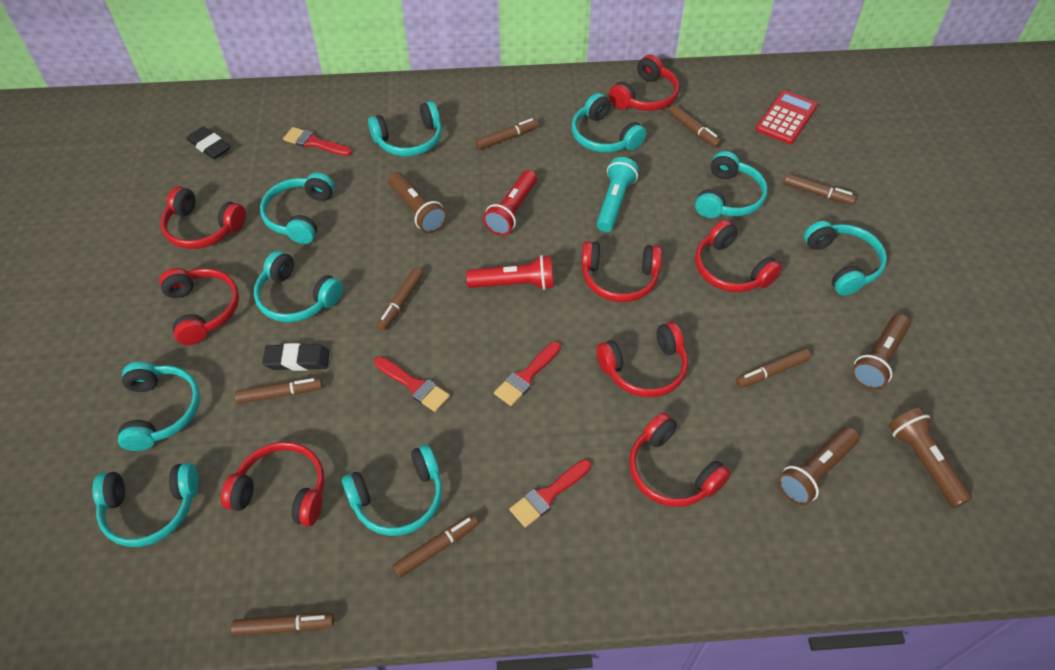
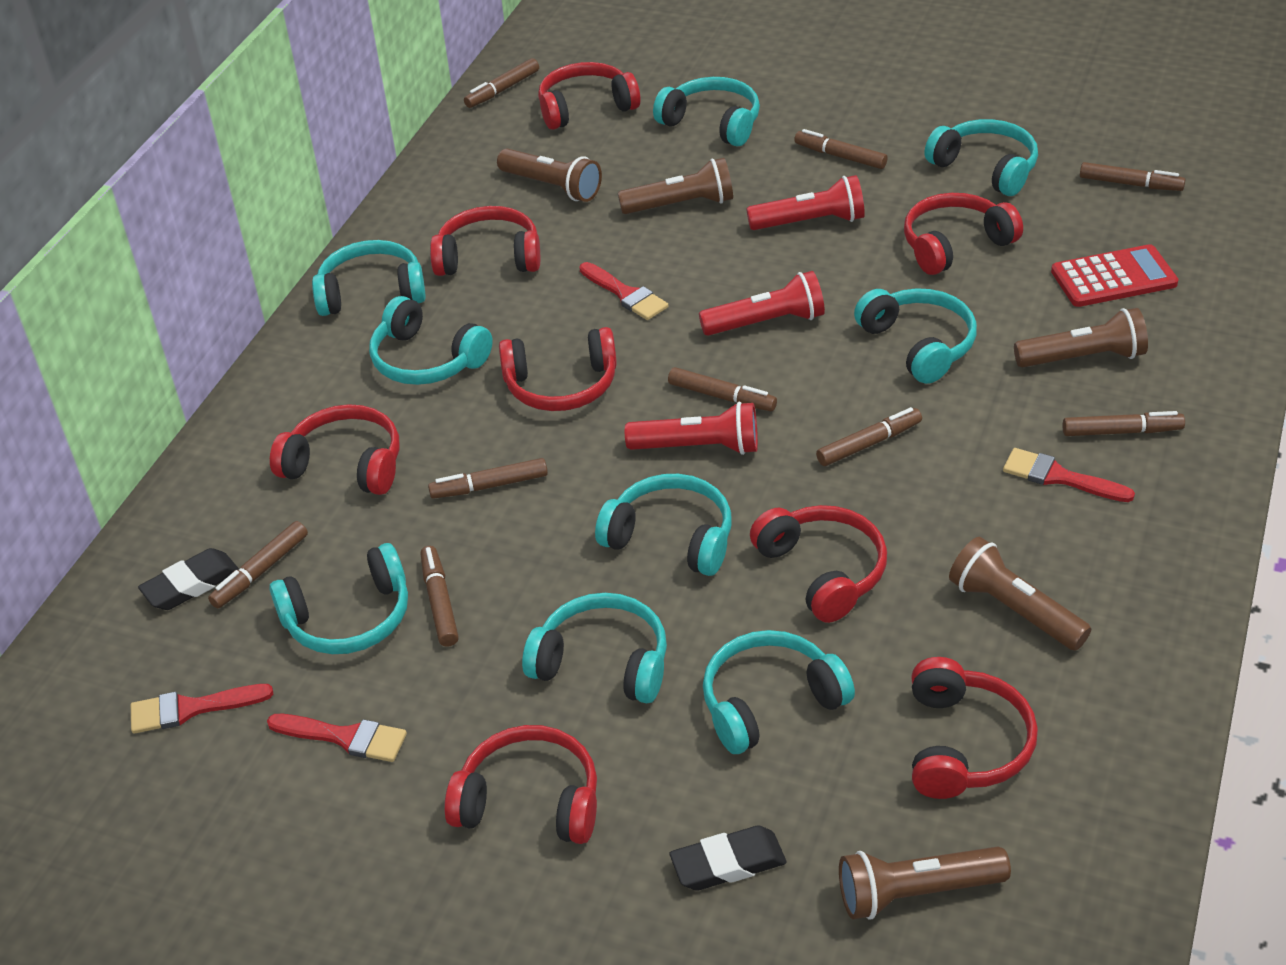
brown flashlight: [388,172,447,233] [778,427,860,506] [852,314,910,390] [888,407,972,508] = 4 -> [497,148,602,202] [618,158,733,214] [839,847,1011,919] [949,537,1091,651] [1014,308,1148,368] = 5
brown marker: [231,613,334,636] [235,378,323,404] [376,268,423,331] [393,514,479,578] [475,118,539,150] [668,105,722,148] [736,348,811,388] [783,174,856,205] = 8 -> [208,521,308,608] [421,546,459,647] [428,458,548,499] [464,58,539,108] [668,367,777,411] [794,129,888,169] [816,407,922,466] [1063,411,1185,436] [1080,162,1185,191] = 9
red flashlight: [466,255,554,290] [483,170,537,236] = 2 -> [625,402,758,455] [699,271,825,336] [746,175,865,230] = 3
turquoise flashlight: [596,157,639,232] = 1 -> none = 0

